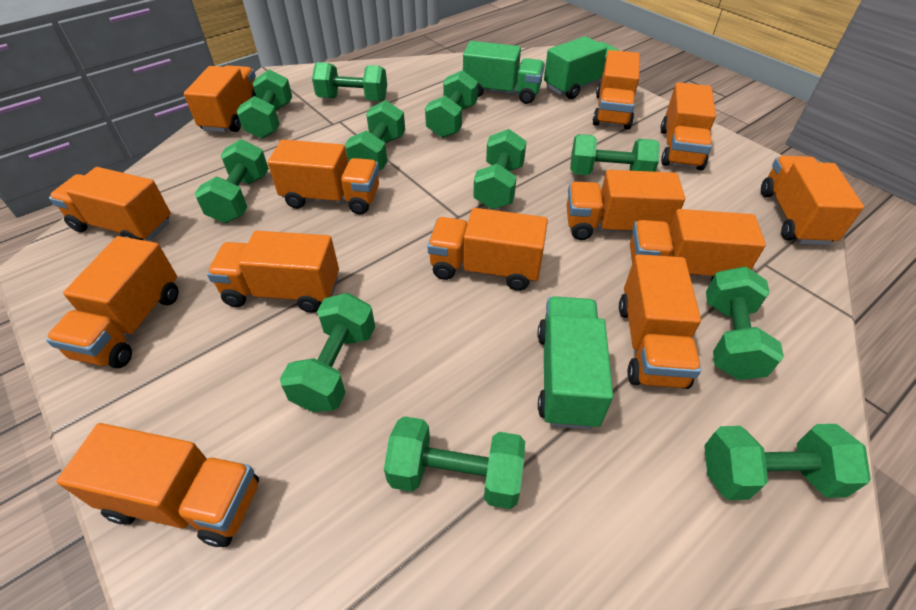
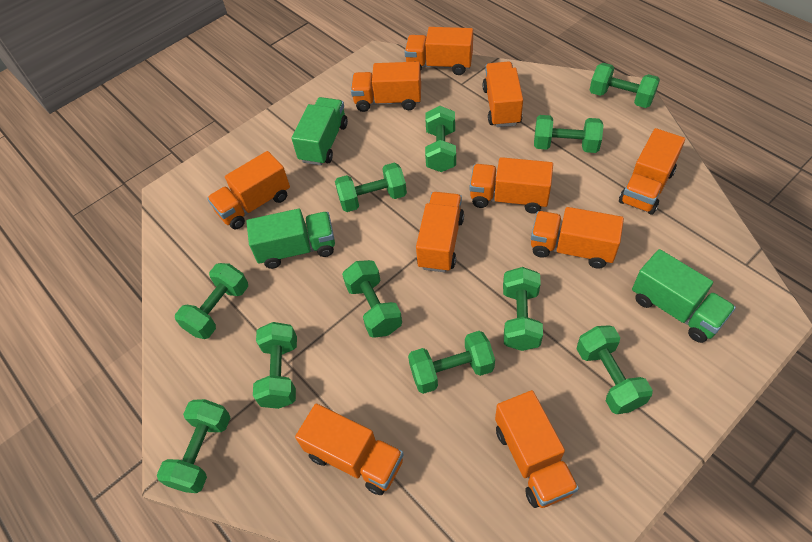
orange truck: [46,236,178,368] [49,167,171,240] [57,423,259,547] [184,65,256,133] [207,231,339,313] [268,139,379,215] [427,208,548,291] [567,170,685,240] [592,50,640,130] [619,254,701,389] [630,209,766,281] [661,82,716,170] [761,156,864,245] = 13 -> [207,151,290,230] [295,404,404,495] [351,62,421,112] [405,27,473,75] [416,192,464,272] [470,157,553,214] [482,61,523,127] [495,390,579,508] [531,207,624,269] [619,128,685,215] = 10

